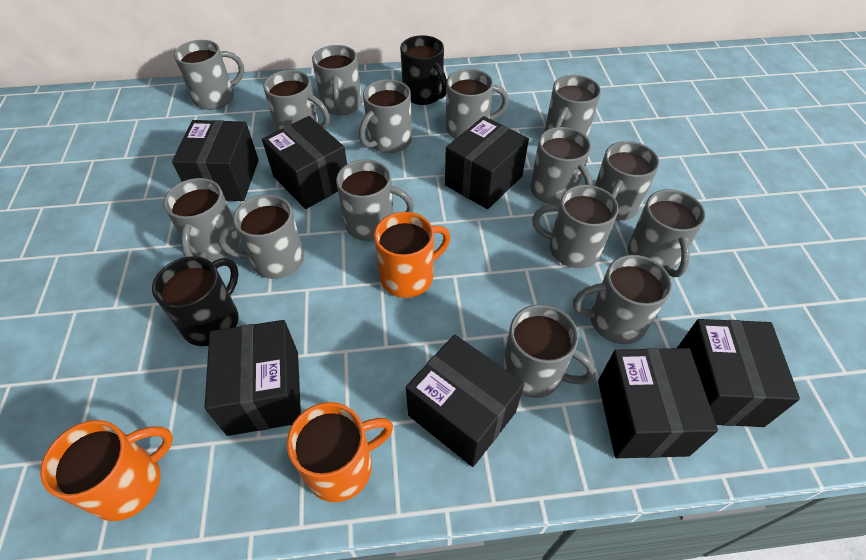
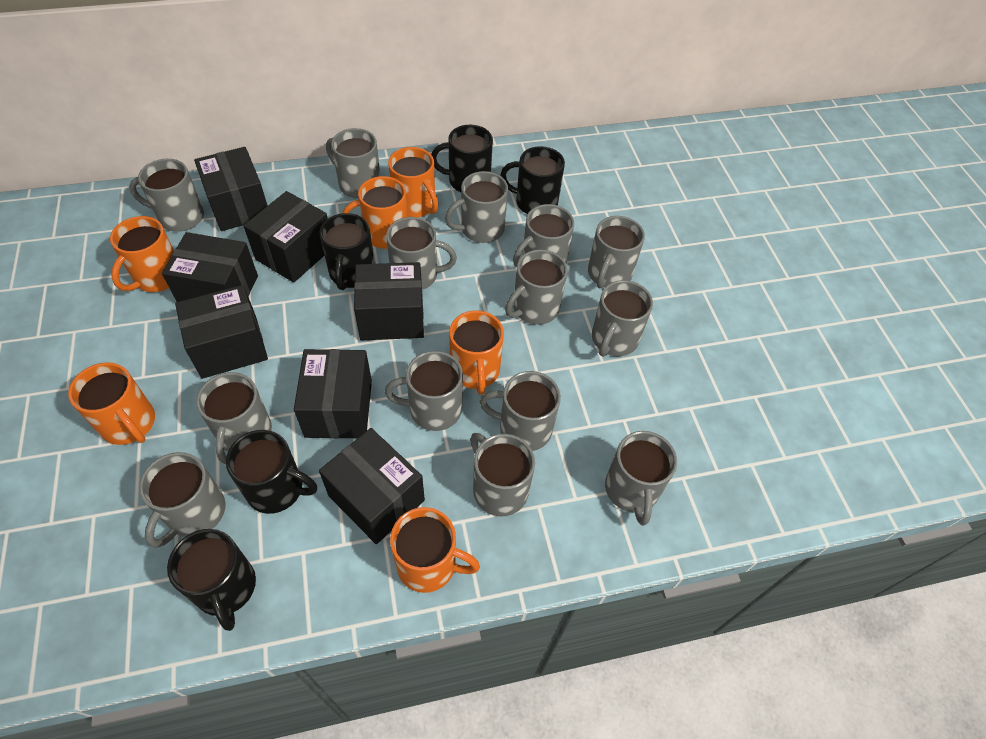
black mug: [152,256,239,346] [400,35,447,105] = 2 -> [167,529,256,631] [226,430,317,514] [319,213,375,290] [431,125,493,192] [500,146,565,214] = 5
grey mug: [164,178,240,261] [174,40,244,110] [218,194,304,279] [263,70,330,131] [312,45,362,115] [336,160,414,241] [359,79,412,153] [446,69,508,139] [502,304,596,398] [530,127,593,204] [532,185,619,268] [545,75,601,137] [573,255,672,344] [595,141,659,221] [628,189,706,277] = 15 -> [129,159,204,232] [139,452,226,548] [196,372,272,464] [326,128,380,199] [385,351,463,431] [386,217,457,290] [445,171,508,243] [470,433,535,516] [480,371,561,451] [505,249,568,325] [513,204,574,267] [588,216,645,288] [592,280,653,357] [605,431,677,526] = 14
orange mug: [40,420,173,521] [287,402,393,502] [374,212,451,298] = 3 -> [68,362,155,445] [110,216,174,292] [342,176,408,249] [388,147,438,217] [390,507,480,593] [449,311,504,395] = 6

